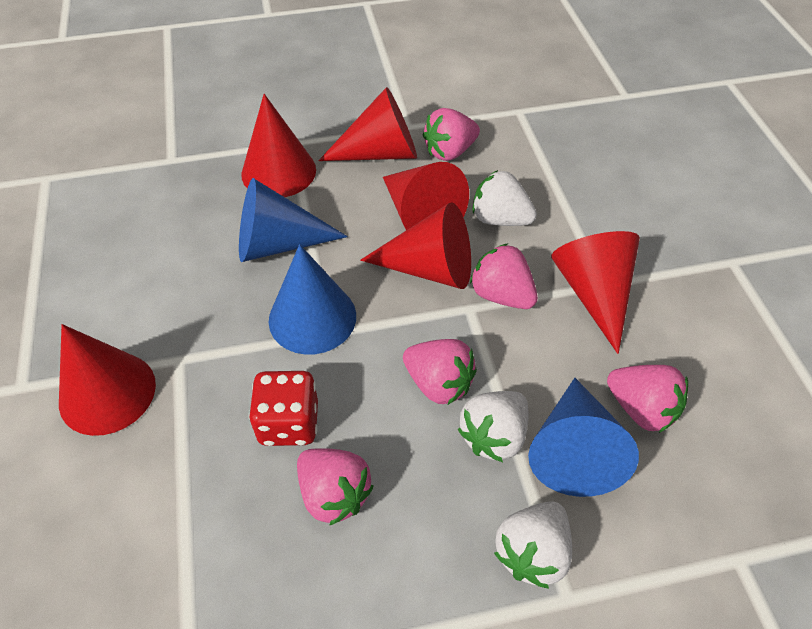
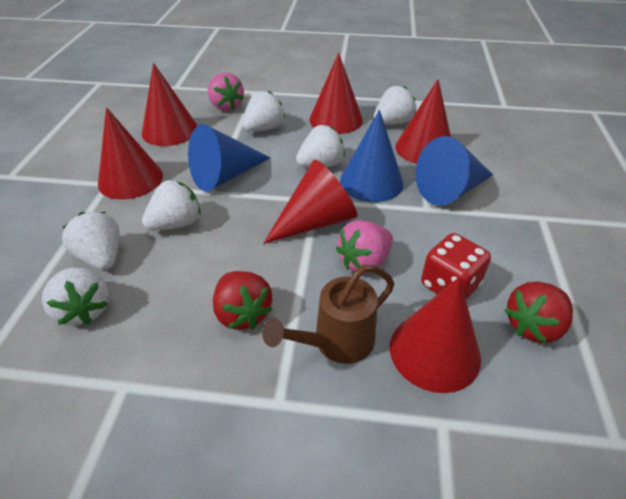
brown watering can: none = 0 -> [262,265,394,364] = 1
pink strawberry: [297,448,374,526] [403,339,477,405] [423,108,480,161] [470,244,538,309] [607,365,688,433] = 5 -> [208,73,244,111] [335,220,393,274] = 2
red strawberry: none = 0 -> [213,271,272,330] [505,282,573,343] = 2
white strawberry: [458,391,529,462] [472,170,537,226] [494,501,572,589] = 3 -> [42,267,109,325] [62,212,120,270] [142,180,201,230] [242,91,285,132] [296,125,345,168] [374,86,416,125] = 6

